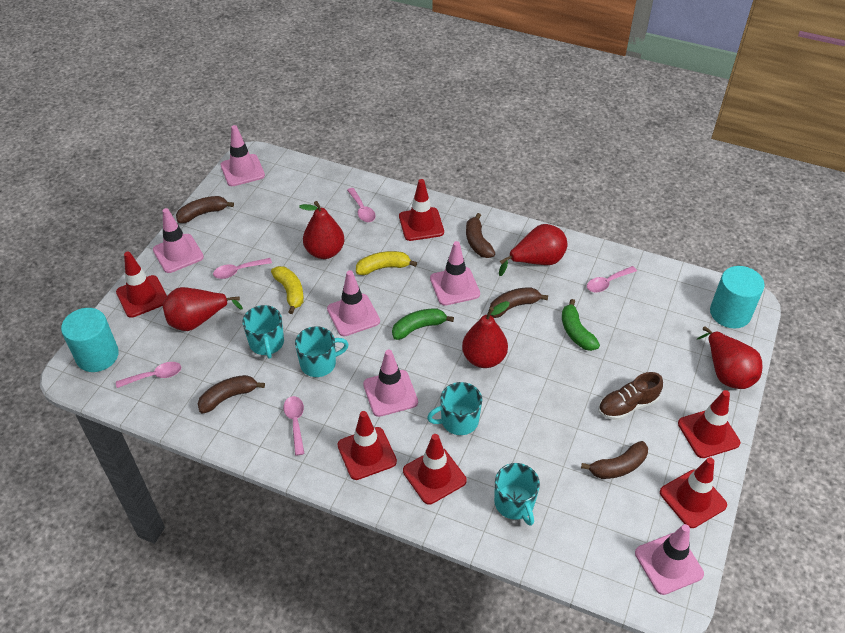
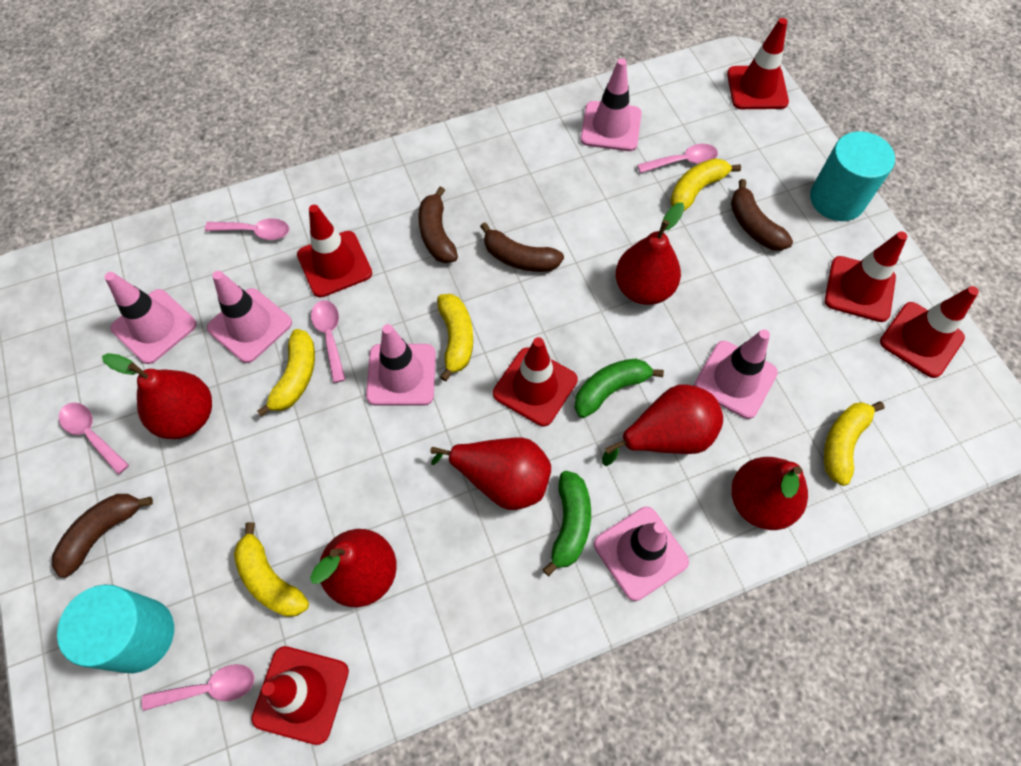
brown banana: [176,196,234,223] [198,375,265,413] [466,213,496,258] [489,287,548,318] [581,441,648,479] = 5 -> [52,494,153,578] [418,187,458,263] [480,222,564,272] [731,179,793,251] = 4
brown shoe: [598,372,663,420] = 1 -> none = 0
red pear: [163,287,243,331] [299,201,345,259] [462,301,510,368] [499,224,568,276] [697,326,762,389] = 5 -> [102,353,212,439] [310,529,397,607] [430,438,551,510] [602,384,723,466] [616,202,685,305] [731,457,808,530] = 6
turquoise mug: [242,305,284,359] [295,326,349,377] [427,382,482,435] [494,463,540,526] = 4 -> none = 0
yellow banana: [271,266,304,314] [356,251,417,275] = 2 -> [234,522,309,617] [257,329,315,417] [437,294,473,381] [670,158,741,212] [824,402,885,486] = 5

